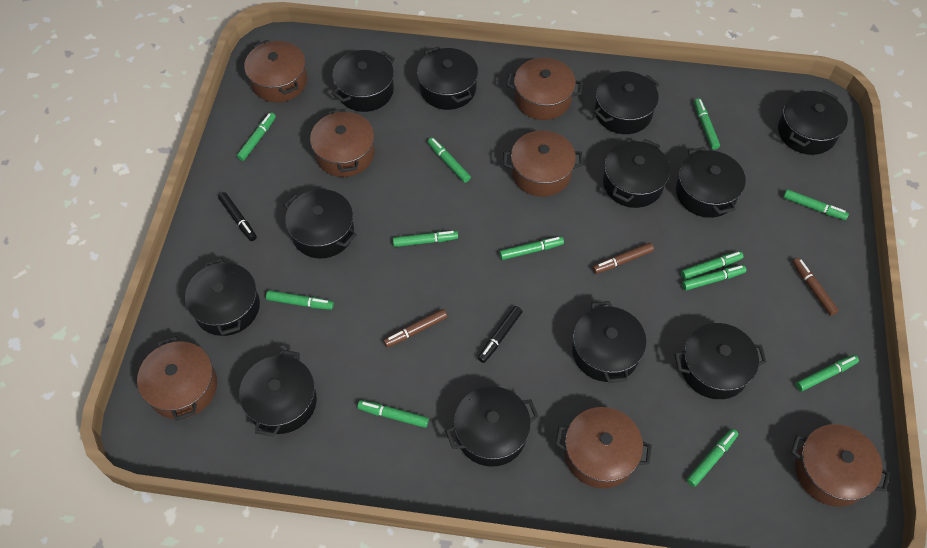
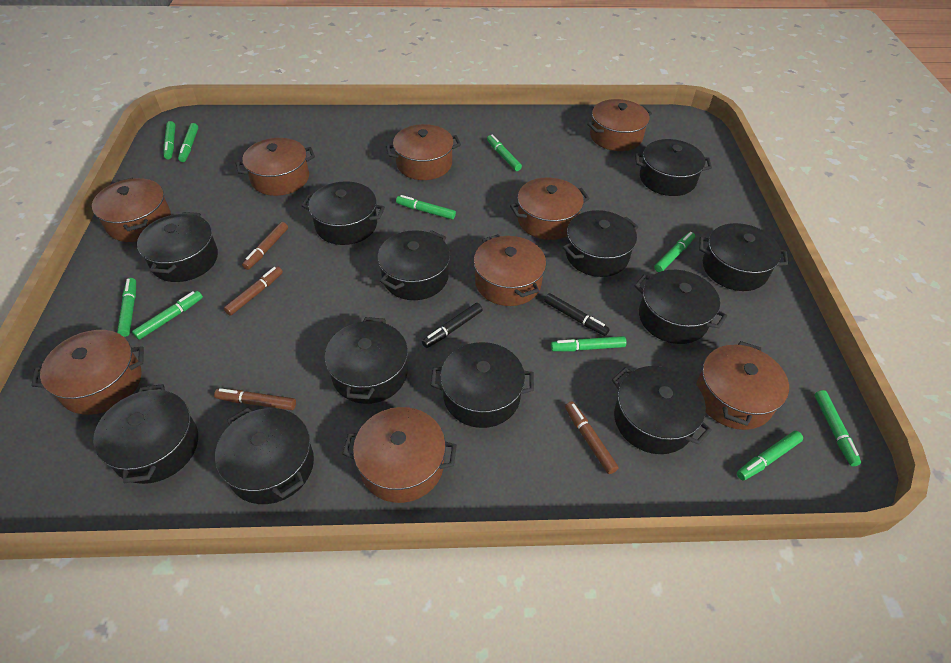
brown marker: [383,309,448,347] [593,243,654,274] [793,258,839,316] = 3 -> [214,388,296,410] [224,266,283,316] [242,222,288,270] [565,401,619,474] = 4
brown pot: [137,336,217,421] [244,40,307,102] [310,109,375,177] [503,130,583,197] [506,58,583,120] [556,407,652,488] [791,424,890,507] = 7 -> [32,330,144,415] [92,178,171,242] [235,138,315,196] [343,407,457,503] [386,124,461,180] [474,234,546,306] [510,177,590,240] [587,99,652,151] [696,341,789,430] = 9
green marker: [237,112,276,161] [266,290,334,310] [357,400,429,428] [393,231,458,247] [428,137,471,183] [499,237,564,260] [681,251,744,279] [682,265,746,291] [687,429,738,487] [694,98,720,150] [783,189,849,220] [796,355,859,391] = 12 -> [117,278,136,337] [132,291,203,340] [163,121,176,159] [178,123,198,162] [396,195,456,219] [487,135,522,171] [551,336,626,351] [654,232,695,272] [737,431,803,481] [814,390,861,466] = 10

